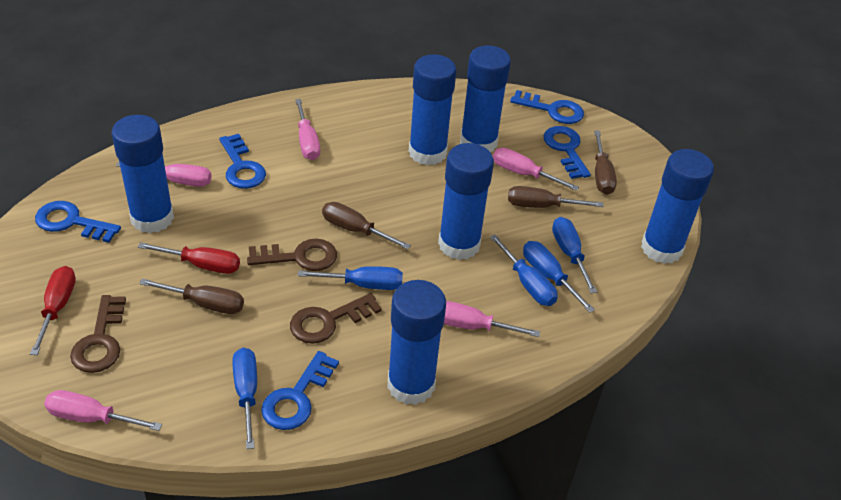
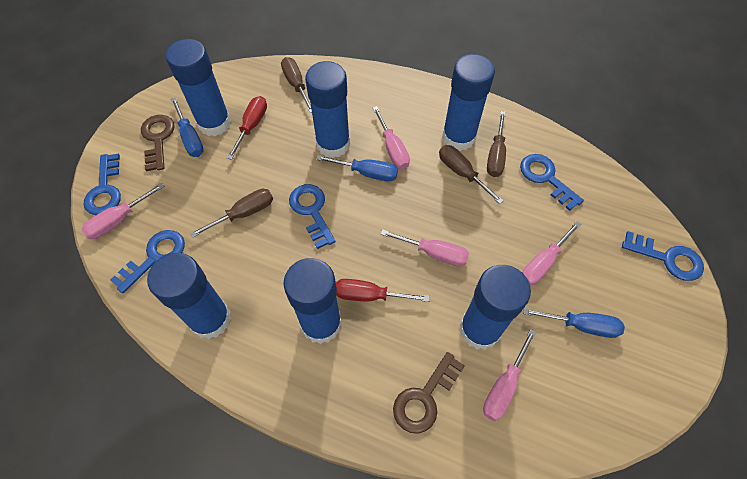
blue screwdriver: [233,348,257,449] [298,266,403,290] [490,234,557,306] [523,241,595,313] [552,217,597,294] = 5 -> [171,97,204,157] [316,155,398,181] [523,308,625,338] = 3
brown key: [70,295,126,373] [247,238,337,271] [290,293,382,344] = 3 -> [141,115,175,171] [393,352,465,434] = 2

